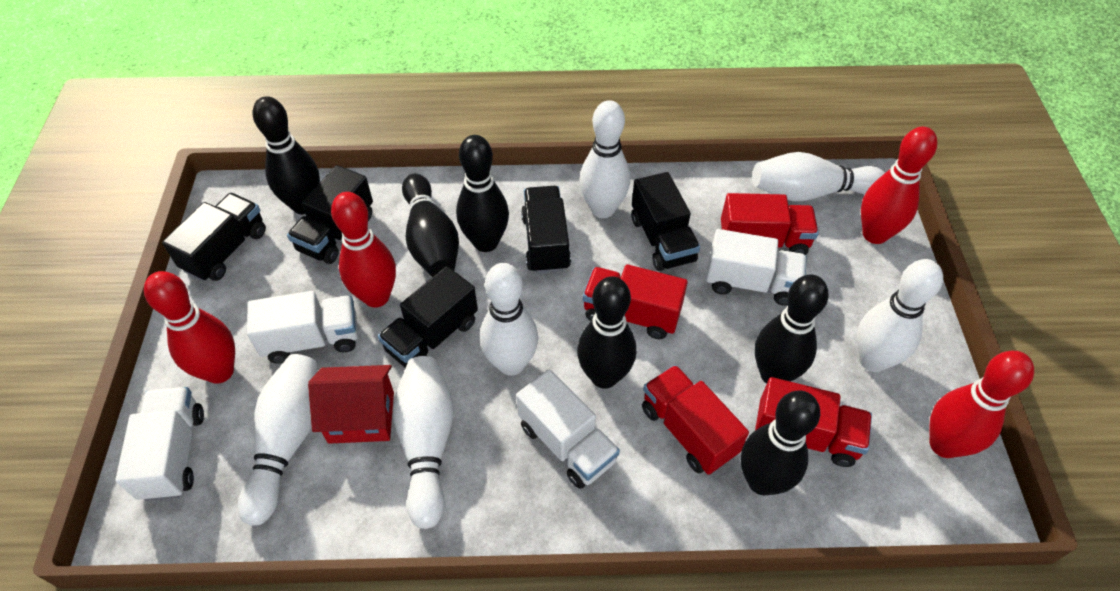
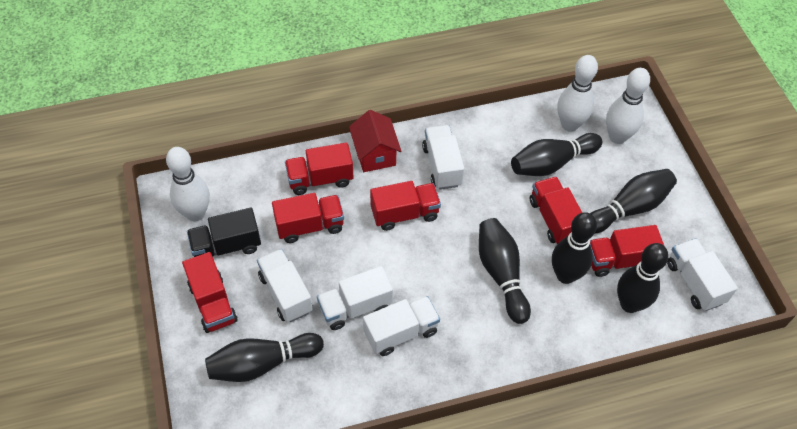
black truck: [162,193,266,282] [287,165,373,264] [378,266,478,368] [521,186,571,274] [631,172,700,271] = 5 -> [187,207,261,257] = 1
red bowling pin: [144,271,235,384] [331,192,396,308] [861,127,937,244] [929,351,1034,458] = 4 -> none = 0
red truck: [583,264,688,339] [642,365,749,475] [721,193,819,255] [755,377,872,467] = 4 -> [182,252,238,333] [272,193,344,243] [285,142,353,195] [370,181,441,231] [530,177,582,244] [590,225,664,277] = 6
white bowling pin: [238,354,318,526] [393,356,454,529] [480,263,538,376] [579,100,630,218] [752,152,885,201] [857,259,943,372] = 6 -> [166,147,210,221] [557,55,598,132] [606,68,650,144] = 3
white truck: [115,387,204,501] [247,291,358,364] [516,369,620,489] [706,229,807,306] = 4 -> [257,249,313,322] [317,266,393,330] [363,296,440,356] [422,125,464,190] [667,238,738,311] = 5

